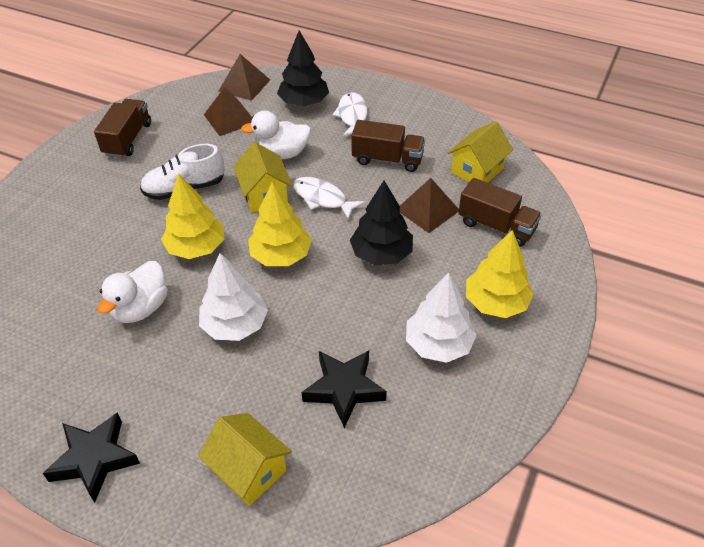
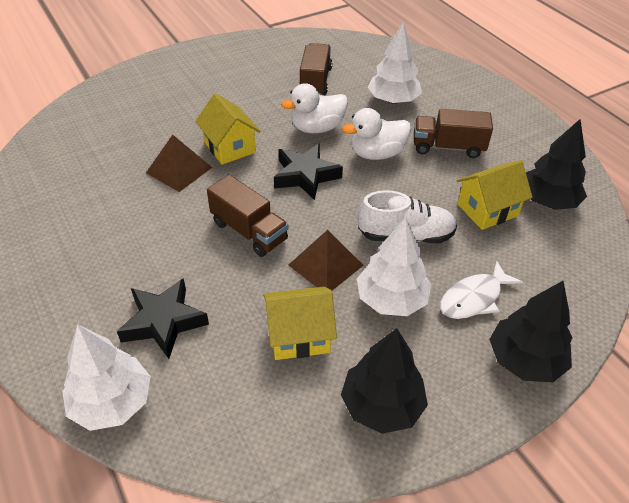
black tree: [277,30,329,106] [350,181,413,265] = 2 -> [341,328,428,434] [489,281,572,382] [526,119,587,210] = 3
brown pyramid: [204,87,252,136] [218,54,270,101] [400,178,459,233] = 3 -> [146,135,212,192] [288,230,364,290] = 2
white fish: [293,177,365,220] [332,92,367,137] = 2 -> [440,260,523,319] = 1
white tree: [199,253,268,341] [406,273,477,363] = 2 -> [62,324,151,431] [357,217,432,316] [368,22,422,104] = 3
yellow tree: [161,174,225,259] [248,182,312,266] [466,230,534,318] = 3 -> none = 0

